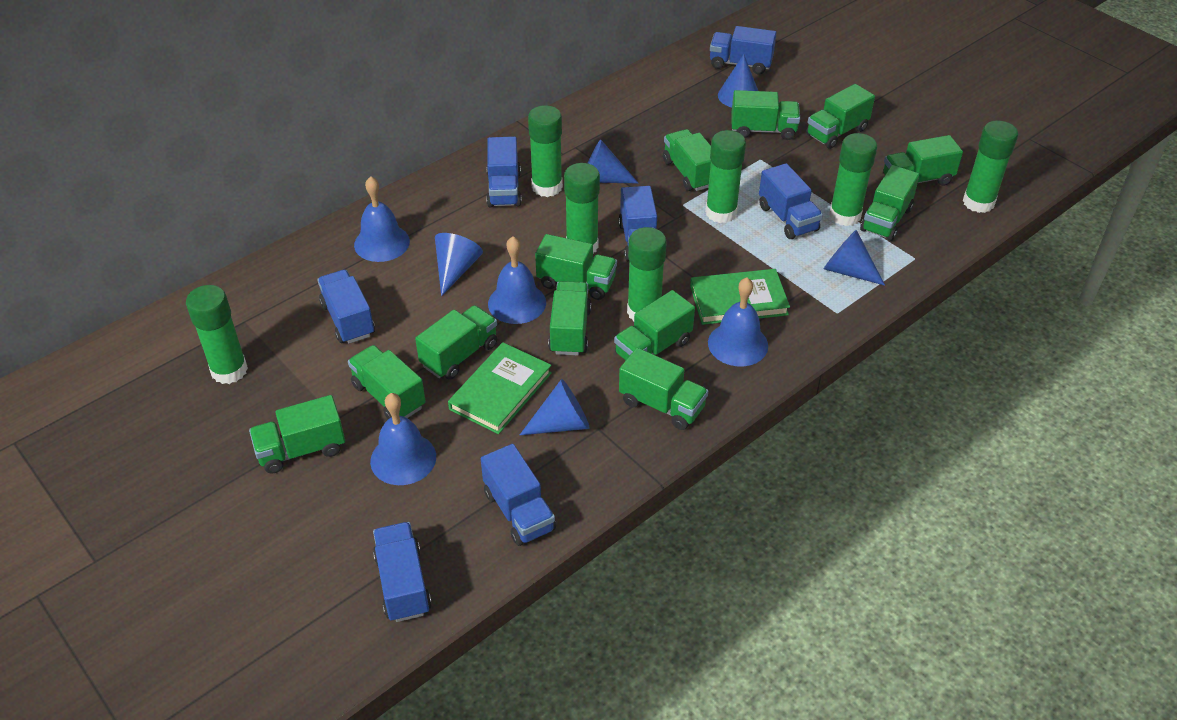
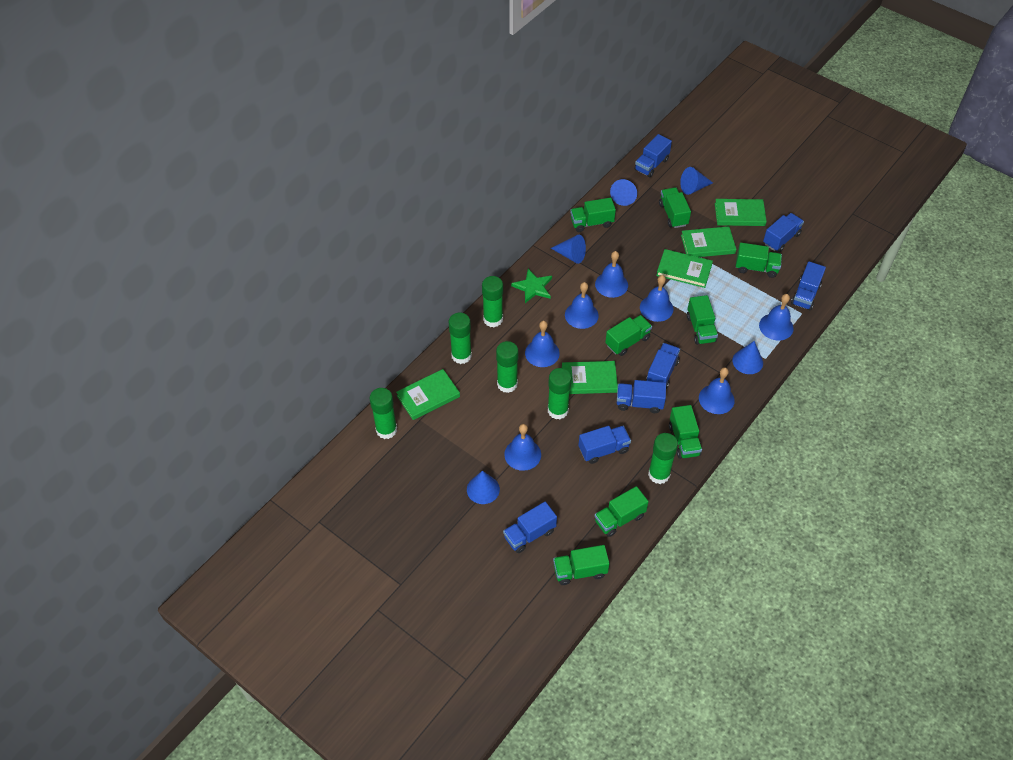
blue bell: [354,176,410,262] [370,393,436,485] [488,236,546,324] [708,277,768,366] = 4 -> [504,424,541,471] [525,321,560,367] [565,282,599,329] [595,251,628,298] [640,275,674,322] [699,367,735,414] [759,294,794,340] = 7
green book: [448,342,552,434] [690,269,790,325] = 2 -> [396,369,460,420] [562,361,618,394] [656,249,713,288] [681,226,736,257] [715,199,767,226] = 5
green glue stick: [186,285,248,384] [528,105,563,197] [564,163,600,253] [627,227,667,322] [705,130,746,223] [829,133,877,226] [963,120,1018,213] = 7 -> [370,388,397,439] [449,313,472,364] [482,276,503,327] [496,341,518,393] [548,368,572,419] [648,433,678,484] = 6
green star: none = 0 -> [511,269,552,303] = 1
green truck: [249,395,345,474] [348,345,426,419] [415,305,497,380] [535,234,617,300] [548,281,591,355] [614,290,695,360] [619,348,708,430] [663,129,711,191] [731,90,800,140] [806,84,875,149] [860,165,920,241] [883,135,963,186] = 12 -> [553,545,610,585] [570,198,616,232] [595,486,649,537] [605,315,652,356] [659,187,691,228] [669,405,702,459] [687,295,718,345] [736,243,782,278] = 8

